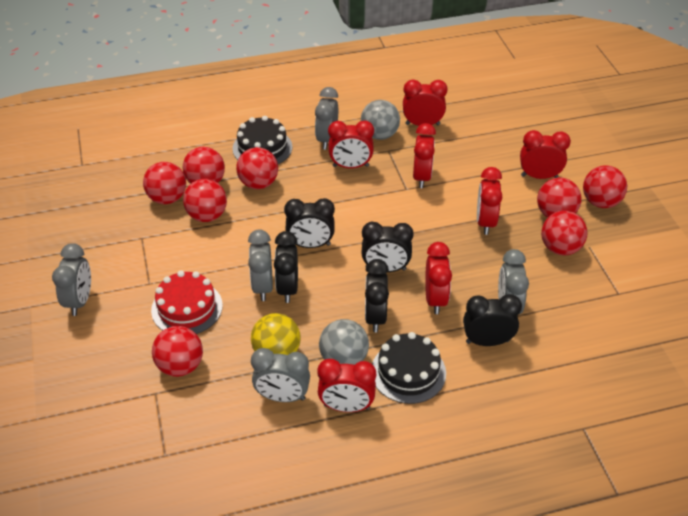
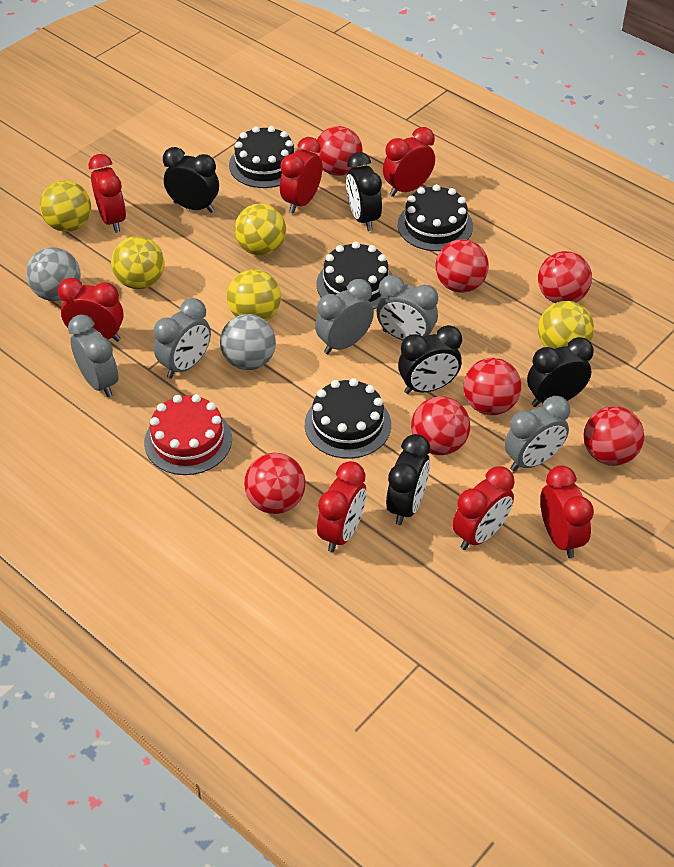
black cake: [233,116,293,164] [372,332,446,404] = 2 -> [229,126,295,188] [305,378,391,459] [316,241,393,310] [398,184,473,251] = 4
red ball: [143,162,186,204] [152,326,203,377] [182,147,225,184] [183,179,227,222] [236,147,278,189] [537,177,582,218] [541,211,587,255] [583,165,627,208] = 8 -> [244,453,305,514] [314,126,363,176] [411,396,470,455] [436,239,489,293] [463,358,521,415] [538,251,592,303] [584,406,644,466] = 7
yellow ball: [251,313,301,355] = 1 -> [40,180,91,232] [111,236,164,289] [227,269,281,321] [235,203,286,256] [538,301,594,349] = 5

